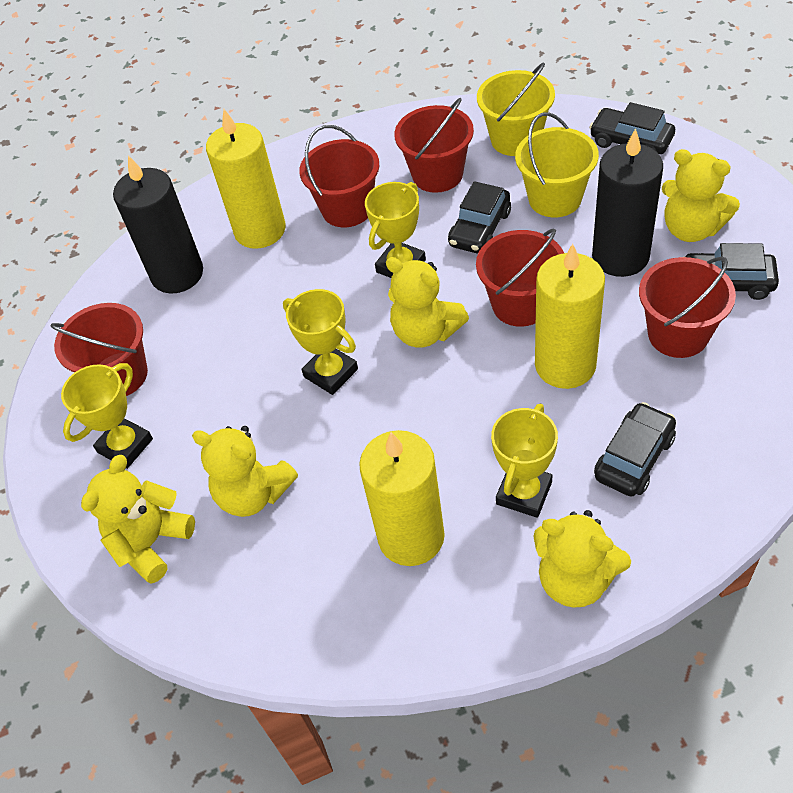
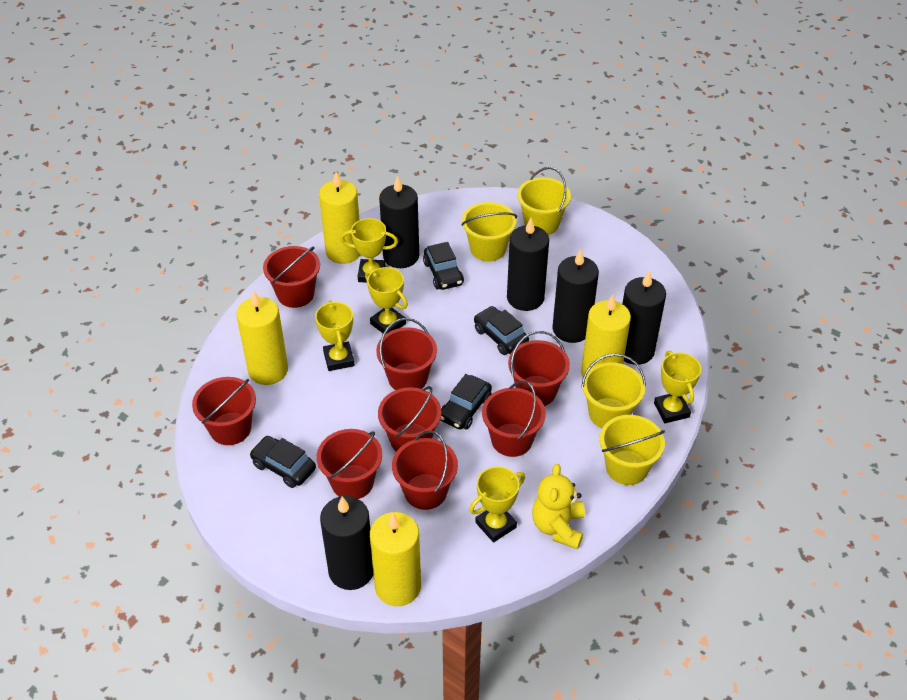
black candle: [113,155,203,294] [592,128,663,277] = 2 -> [320,496,373,590] [379,175,419,268] [507,218,549,311] [553,249,599,343] [622,271,666,365] = 5
red bucket: [51,303,148,396] [299,125,379,227] [394,98,474,193] [476,229,564,327] [639,257,736,358] = 5 -> [192,377,256,445] [263,246,320,308] [317,429,382,499] [376,318,437,390] [378,386,442,452] [392,430,458,510] [482,381,546,457] [508,331,570,406] = 8
yellow bucket: [477,62,555,156] [515,112,599,217] = 2 -> [461,202,517,262] [517,167,571,235] [581,353,646,428] [600,415,665,485] = 4
yellow candle: [206,109,286,249] [359,430,445,566] [535,244,605,389] = 3 -> [236,290,288,385] [319,172,360,264] [370,512,421,606] [581,295,631,377] = 4
yellow teddy bear: [81,455,195,584] [192,426,298,517] [386,257,469,348] [533,510,631,608] [662,149,740,242] = 5 -> [532,464,585,549] = 1
yellow trophy: [61,363,153,469] [283,289,358,395] [365,182,426,278] [491,403,558,518] = 4 -> [315,301,355,371] [341,218,398,283] [365,267,408,334] [469,466,525,543] [654,351,701,423] = 5

